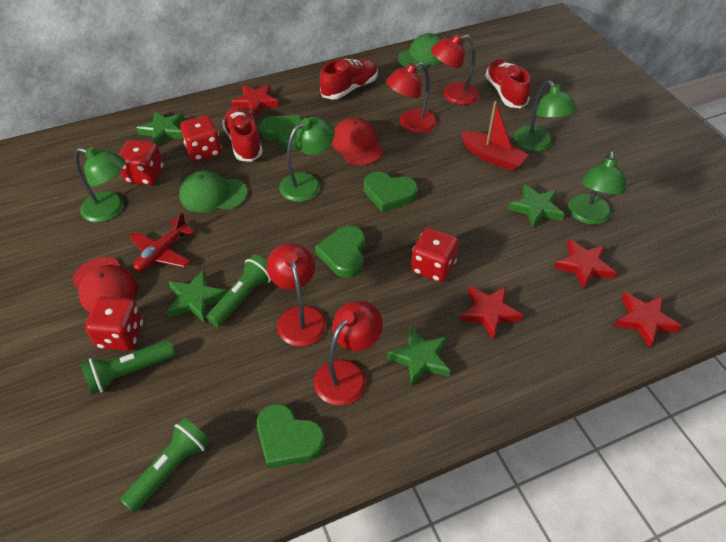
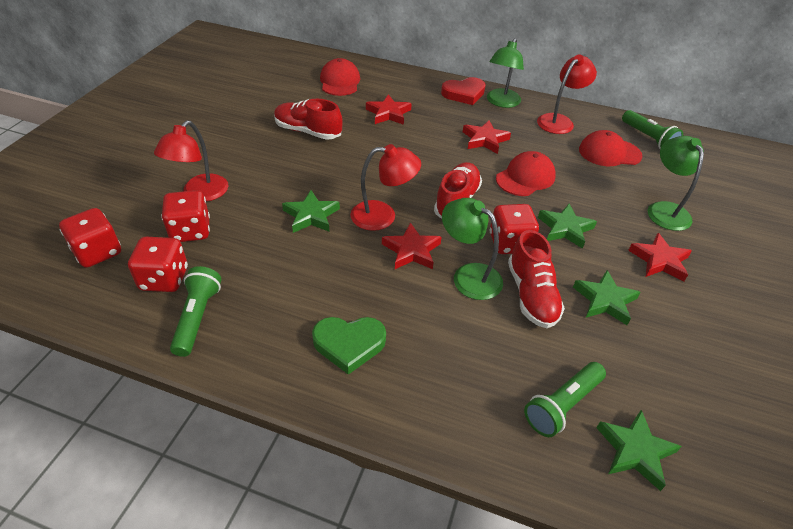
green cap: [179,170,247,213] [398,33,443,70] = 2 -> none = 0
green heart: [257,404,325,469] [260,115,302,150] [315,226,365,278] [364,172,418,212] = 4 -> [312,317,386,375] = 1
green lamp: [75,147,125,222] [279,117,335,202] [514,80,577,151] [568,151,627,225] = 4 -> [442,198,503,300] [487,38,524,108] [648,136,704,231] = 3
red boat: [461,101,528,171] = 1 -> none = 0
red cap: [72,257,138,312] [332,118,383,165] = 2 -> [320,58,360,96] [496,151,556,196] [579,130,643,166] = 3
red heart: none = 0 -> [441,77,486,105] = 1
red lamp: [267,243,327,346] [314,300,383,405] [386,62,437,133] [431,34,480,105] = 4 -> [154,121,228,201] [350,144,421,231] [537,54,597,134] = 3
red plane: [129,212,195,272] = 1 -> none = 0

